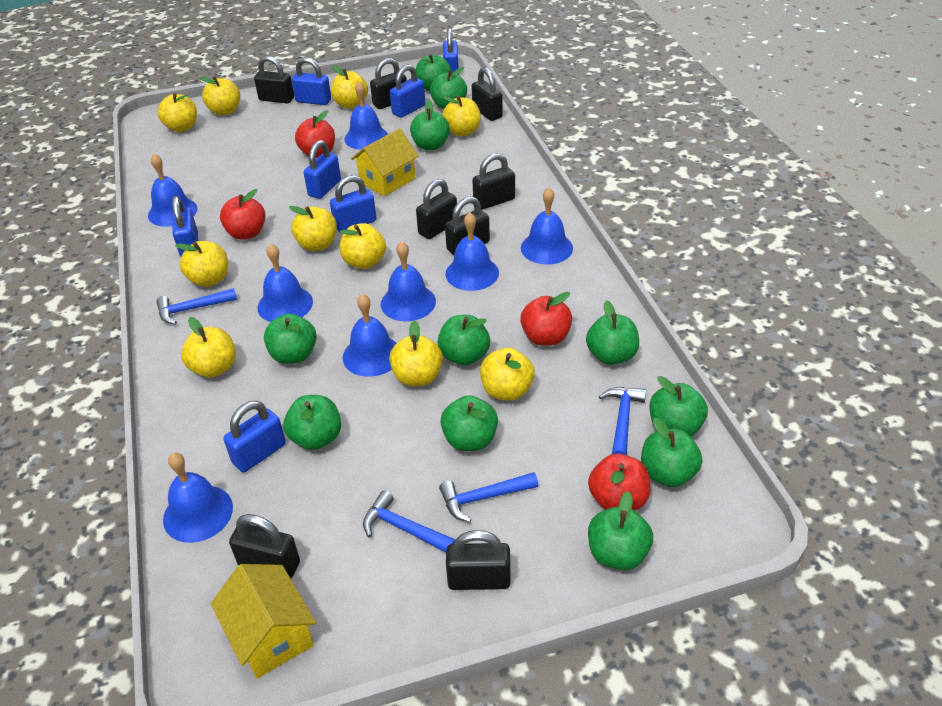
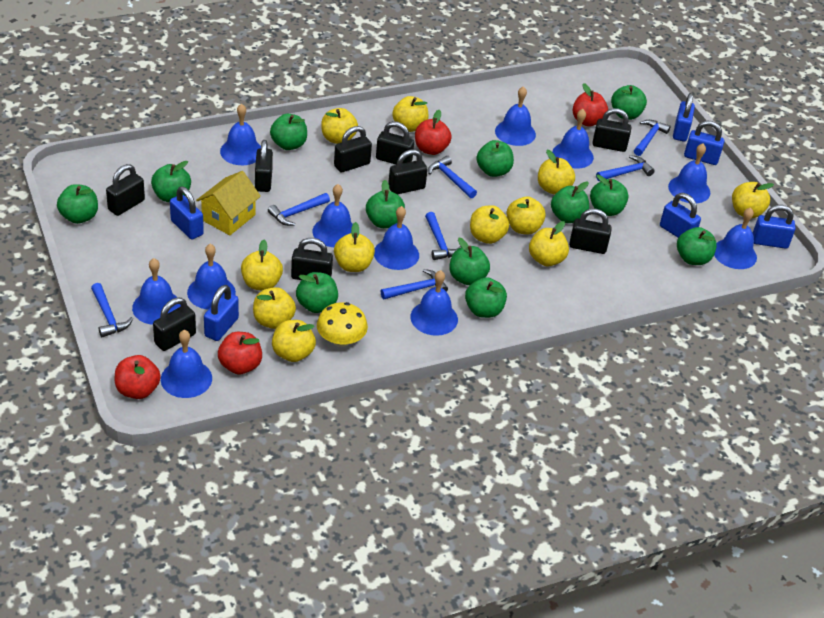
black padlock: [229,514,300,578] [254,56,294,104] [370,58,407,109] [416,179,457,239] [445,196,490,255] [446,530,511,590] [472,67,503,121] [472,153,515,210] = 8 -> [106,164,145,216] [153,298,196,351] [255,140,273,192] [291,238,333,280] [334,126,372,172] [376,121,414,165] [388,150,428,194] [569,209,612,254] [592,108,631,152] = 9
blue bell: [148,154,197,227] [163,453,233,543] [258,244,313,322] [343,293,396,377] [344,81,388,150] [381,241,436,321] [445,212,499,291] [521,187,573,265] = 8 -> [132,258,181,325] [161,330,212,398] [187,244,236,309] [220,104,261,165] [312,184,353,247] [374,206,419,270] [410,270,458,336] [495,86,536,146] [552,109,594,169] [668,144,710,203] [714,207,757,269] = 11
blue hammer: [156,288,237,325] [363,490,456,553] [439,472,538,523] [599,387,646,455] = 4 -> [91,283,133,337] [268,193,330,226] [381,269,448,299] [425,212,461,260] [428,156,477,198] [596,155,655,181] [634,120,671,156] = 7
blue padlock: [172,196,198,257] [223,401,286,472] [292,57,331,105] [304,140,341,199] [330,175,376,232] [390,65,425,118] [443,28,459,75] = 7 -> [170,187,204,240] [204,285,239,341] [660,193,701,238] [673,93,695,142] [684,121,725,165] [753,205,796,249] = 6
green apple: [264,314,317,364] [284,395,341,450] [410,100,450,150] [415,54,451,91] [430,67,467,109] [437,315,490,366] [440,395,498,451] [586,300,639,365] [588,491,653,570] [641,418,702,487] [650,376,708,437] = 11 -> [57,184,98,224] [151,161,191,202] [270,114,307,150] [296,272,338,313] [366,180,405,228] [449,238,490,285] [465,277,507,318] [476,140,514,177] [551,182,589,223] [590,175,629,216] [611,85,647,120] [677,227,717,265] = 12
yellow apple: [158,93,197,132] [175,241,228,287] [181,317,236,378] [199,76,240,116] [289,206,337,251] [331,65,368,108] [340,223,386,269] [389,321,443,386] [442,96,481,136] [480,348,535,401] = 10 -> [241,240,283,291] [253,287,296,329] [272,320,316,362] [321,108,358,144] [334,222,375,272] [392,96,429,132] [470,205,509,244] [506,197,546,235] [529,221,569,266] [538,150,575,195] [732,182,774,218] = 11
yellow house: [211,564,316,678] [351,128,419,196] = 2 -> [196,171,261,235] = 1
yellow mushroom: none = 0 -> [317,302,368,347] = 1

